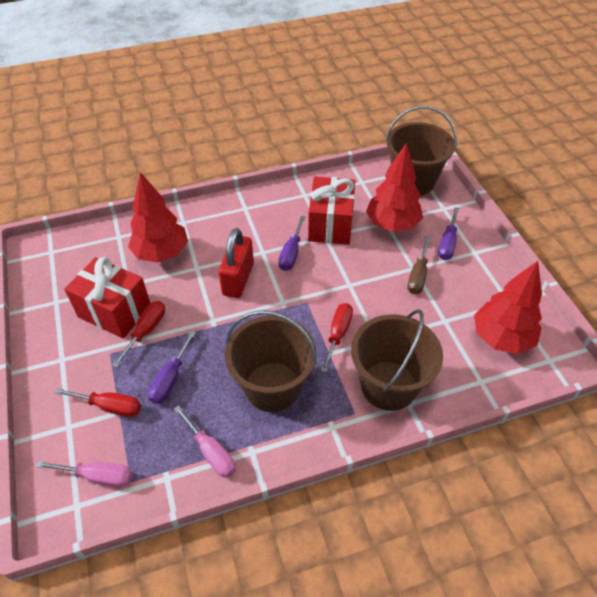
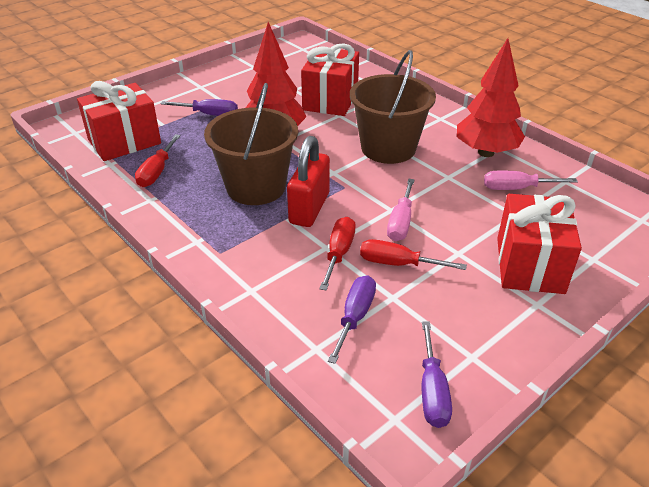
brown bucket: [225,310,317,412] [351,309,443,411] [385,106,457,196] = 3 -> [204,83,298,205] [350,50,436,164] = 2
brown screwdriver: [407,237,431,294] = 1 -> none = 0
red gift: [64,257,150,338] [308,177,355,245] = 2 -> [77,81,161,161] [301,43,359,116] [497,194,582,294] = 3
red tree: [128,172,188,263] [366,143,423,232] [474,261,542,354] = 3 -> [245,22,307,126] [457,38,525,157] = 2

